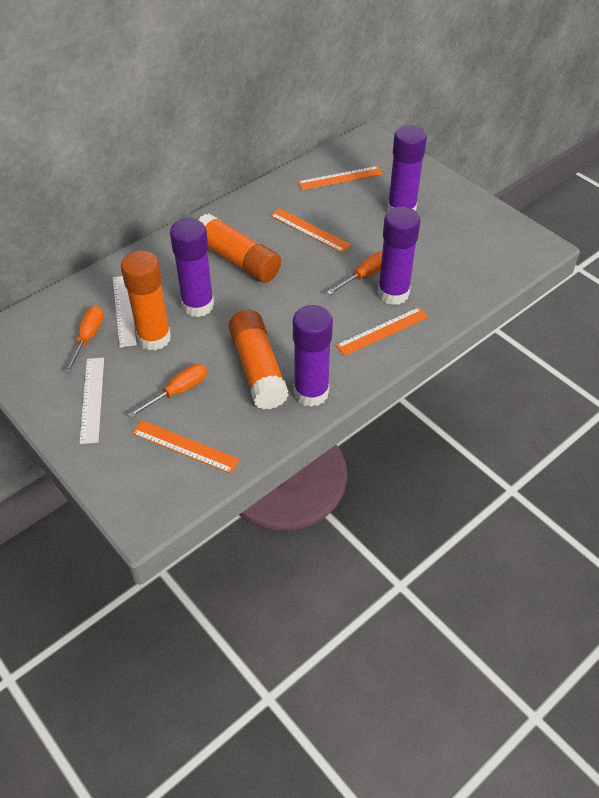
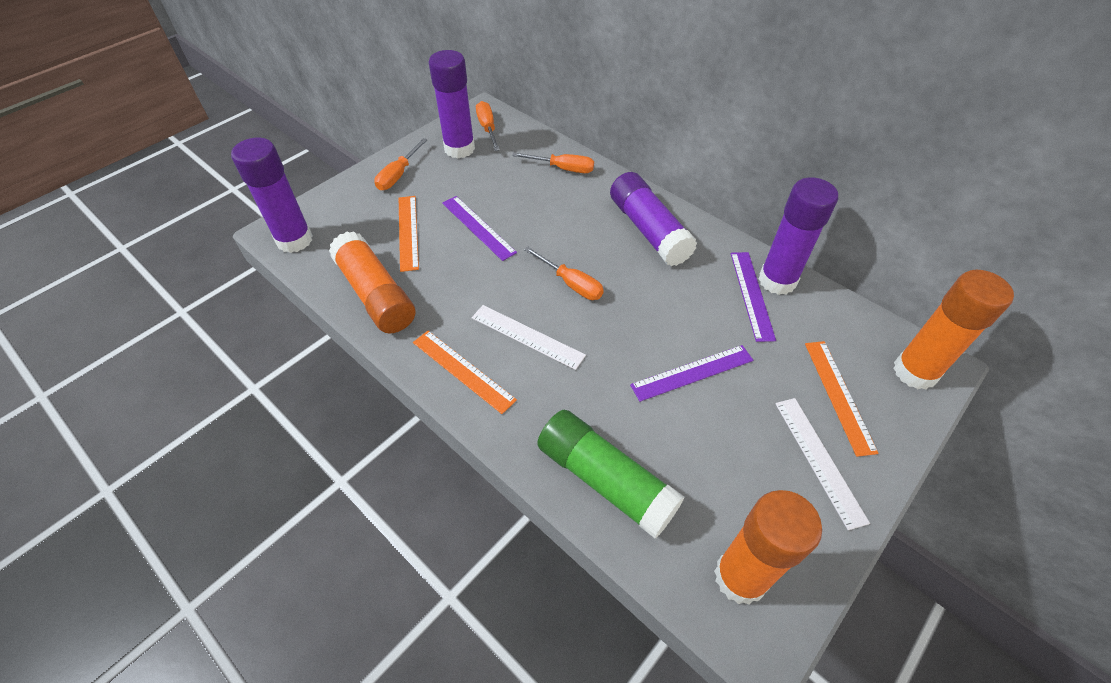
green glue stick: none = 0 -> [537,410,685,538] = 1
orange ruler: [132,420,240,474] [270,208,351,253] [298,166,383,190] [336,307,428,356] = 4 -> [399,196,419,272] [413,331,517,414] [805,341,879,457] = 3
orange screwdriver: [64,306,104,373] [127,364,207,418] [327,251,382,295] = 3 -> [374,138,427,190] [476,101,500,151] [512,152,594,173] [524,246,604,300] = 4
purple ruler: none = 0 -> [442,196,517,261] [630,345,753,402] [731,252,776,342] = 3

